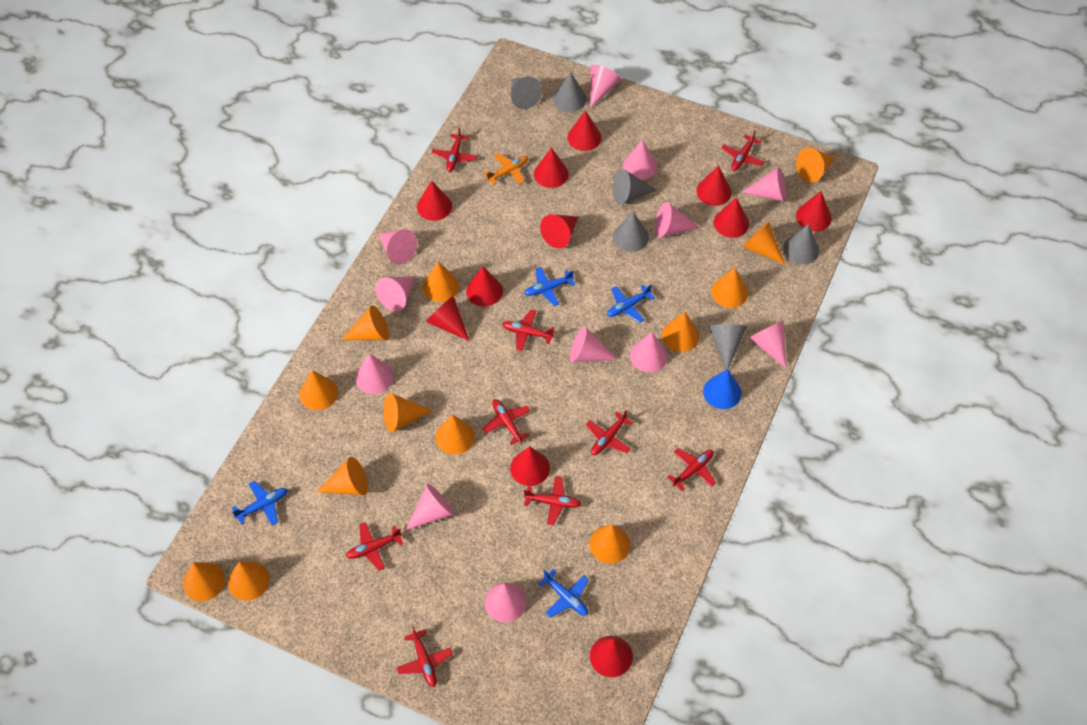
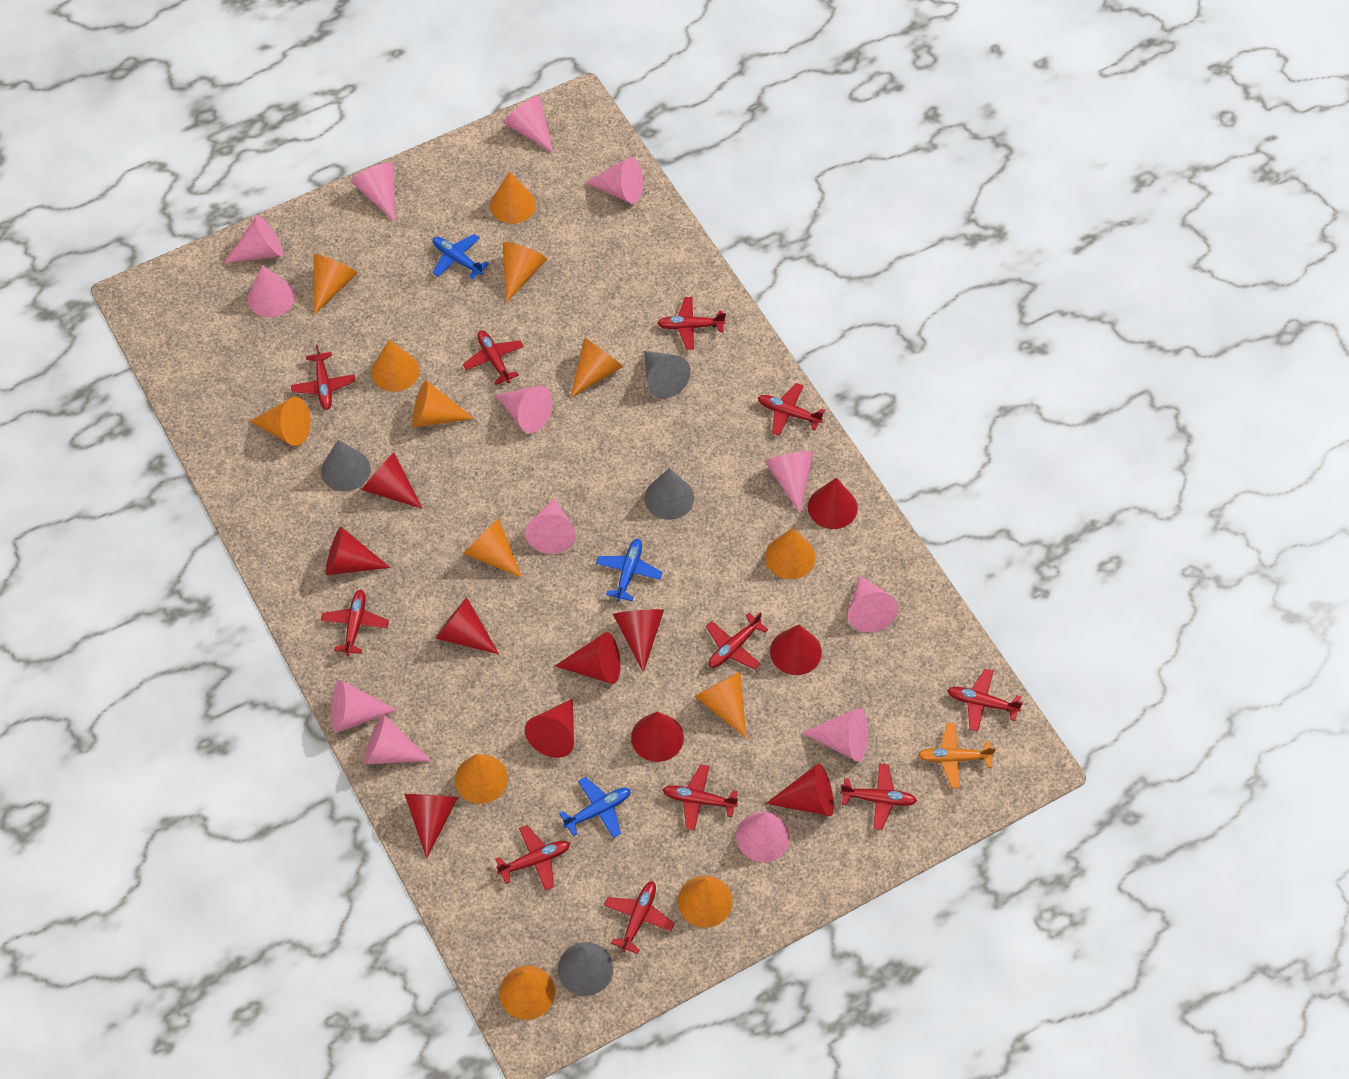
blue cone: [703,369,742,409] = 1 -> none = 0
blue plane: [232,481,288,525] [524,267,575,306] [538,569,589,618] [607,285,655,323] = 4 -> [432,234,489,280] [559,777,631,838] [596,539,663,601] = 3
grey cone: [511,77,542,109] [553,72,587,112] [613,169,657,205] [613,211,649,252] [709,324,747,370] [783,224,820,264] = 6 -> [321,440,370,492] [558,942,613,996] [644,351,691,399] [645,468,694,520] = 4
pink cone: [355,354,394,394] [375,276,416,311] [379,229,417,264] [405,484,454,531] [485,583,527,622] [570,326,618,362] [590,65,621,108] [623,140,657,180] [630,332,668,372] [655,202,700,238] [742,167,786,202] [749,321,787,369] = 12 -> [224,215,283,264] [248,265,295,317] [331,680,397,733] [351,162,395,222] [364,714,432,764] [495,385,553,433] [503,96,553,152] [525,499,576,554] [585,157,643,204] [736,812,790,862] [765,451,813,513] [801,708,868,761] [848,575,898,632] = 13
red plane: [346,522,403,571] [396,626,453,687] [431,127,477,172] [482,399,531,445] [502,310,555,351] [524,476,581,525] [586,410,633,455] [668,448,716,491] [721,130,765,171] = 9 -> [291,345,355,410] [321,590,389,656] [463,330,524,385] [495,825,570,891] [604,881,675,954] [657,297,726,350] [663,765,738,831] [706,612,769,669] [758,383,825,436] [840,764,917,830] [947,669,1023,731] = 11

